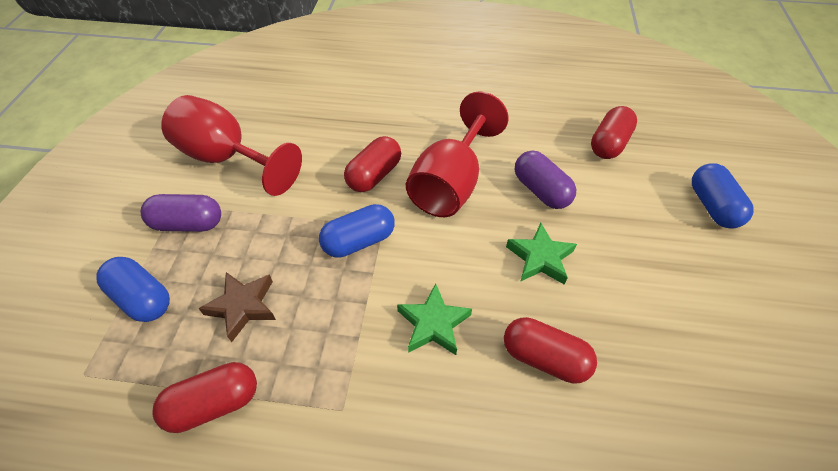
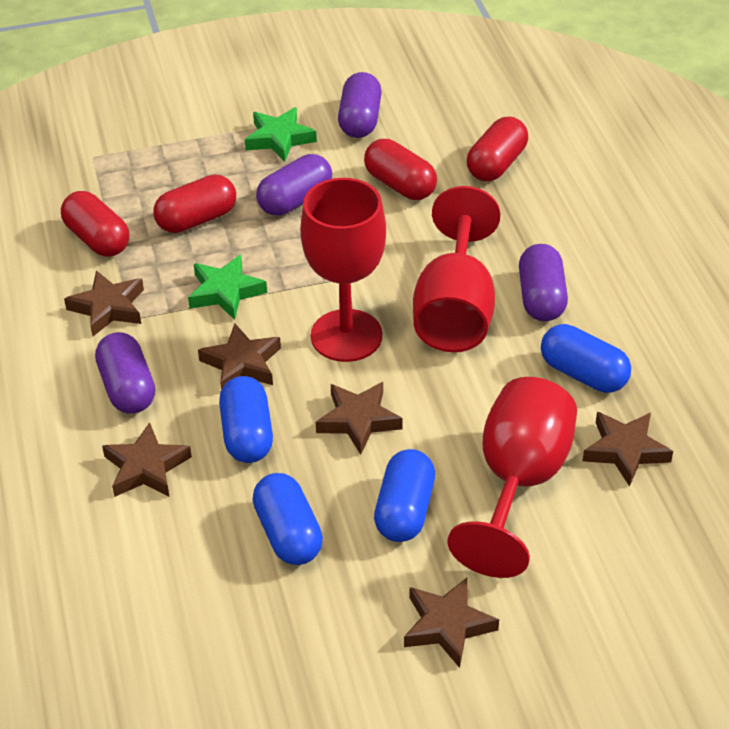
blue capsule: [96,257,170,322] [319,204,395,258] [692,164,753,229] = 3 -> [219,376,273,463] [252,473,323,565] [374,449,435,542] [541,324,631,393] = 4
brown star: [198,272,276,342] = 1 -> [64,270,144,336] [102,422,192,497] [198,324,281,390] [316,382,403,455] [404,578,499,668] [583,412,673,487] = 6
purple capsule: [141,194,221,232] [515,151,576,209] = 2 -> [95,332,155,414] [256,154,332,216] [338,72,382,138] [519,244,568,321] = 4
red goblet: [161,95,302,196] [406,91,509,217] = 2 -> [300,178,386,362] [413,186,500,352] [448,377,577,578] = 3

